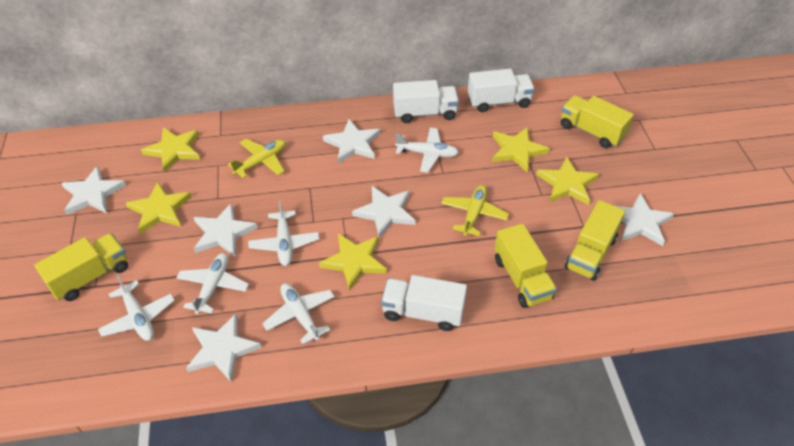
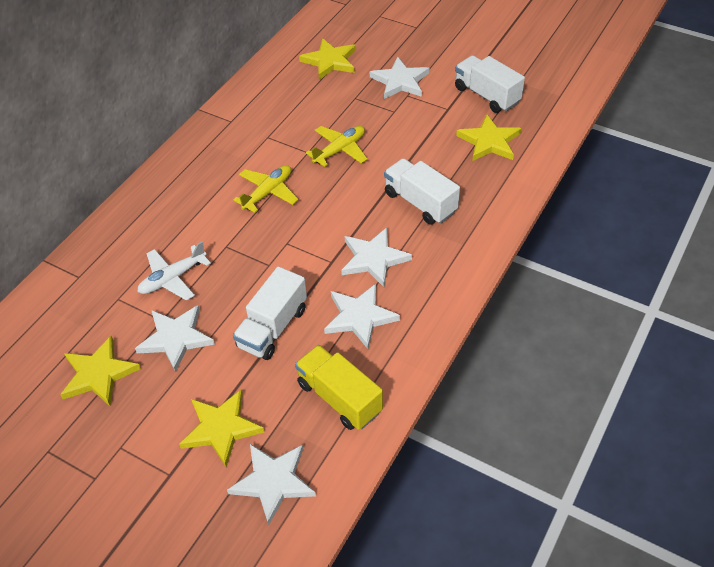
white plane: [98,276,175,341] [176,253,249,314] [248,201,319,266] [262,283,335,344] [395,128,459,173] = 5 -> [137,241,211,301] = 1
white star: [61,166,126,215] [186,314,262,382] [193,203,258,257] [323,119,381,163] [352,186,416,238] [616,193,674,246] = 6 -> [135,305,215,372] [227,444,316,525] [324,284,400,349] [341,228,412,287] [370,57,429,99] = 5
yellow star: [126,181,192,234] [141,127,200,173] [319,233,387,291] [492,127,550,173] [536,157,599,205] = 5 -> [60,336,141,406] [179,389,264,467] [299,38,356,80] [456,114,521,161] = 4
yellow truck: [34,233,128,301] [494,223,557,308] [561,95,634,148] [565,200,625,281] = 4 -> [295,345,383,430] = 1

